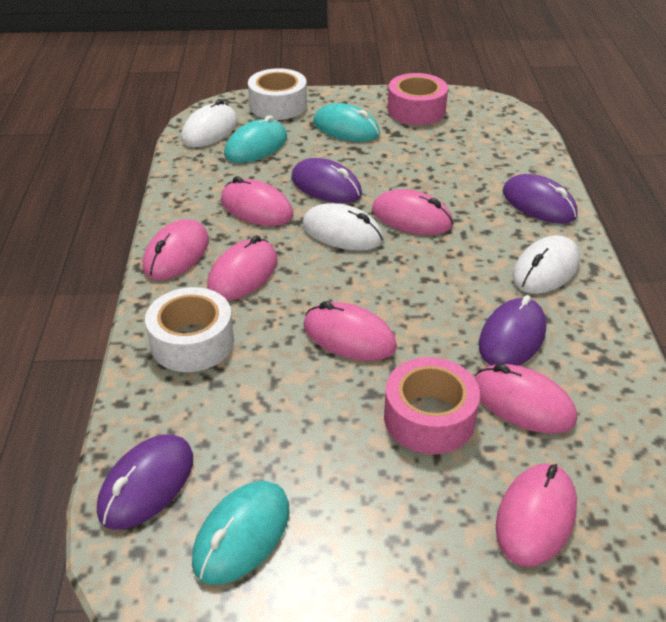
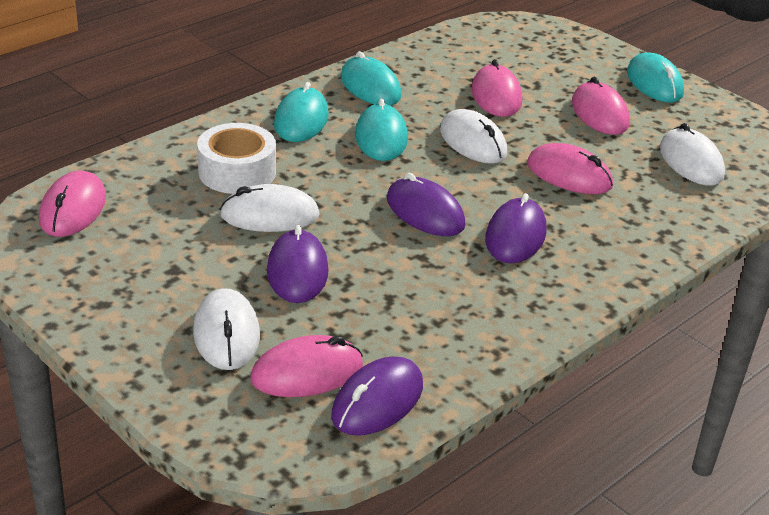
pink mouse: [143,219,209,280] [207,236,278,301] [221,176,293,226] [304,301,397,361] [372,189,453,235] [475,364,577,434] [496,463,577,567] = 7 -> [39,171,106,237] [250,335,363,397] [471,59,522,117] [527,143,613,194] [572,77,630,135] = 5
pink tape: [384,357,480,454] [388,73,448,125] = 2 -> none = 0
turquoise mouse: [192,481,290,585] [224,115,287,163] [313,103,380,142] = 3 -> [274,82,329,142] [341,51,402,105] [355,98,408,161] [627,52,684,102] = 4
white mouse: [181,99,238,147] [302,203,384,251] [512,235,580,294] = 3 -> [193,288,260,370] [220,184,320,232] [440,109,507,164] [660,123,725,186] = 4
white tape: [145,287,234,372] [248,68,307,120] = 2 -> [197,123,276,194] = 1

